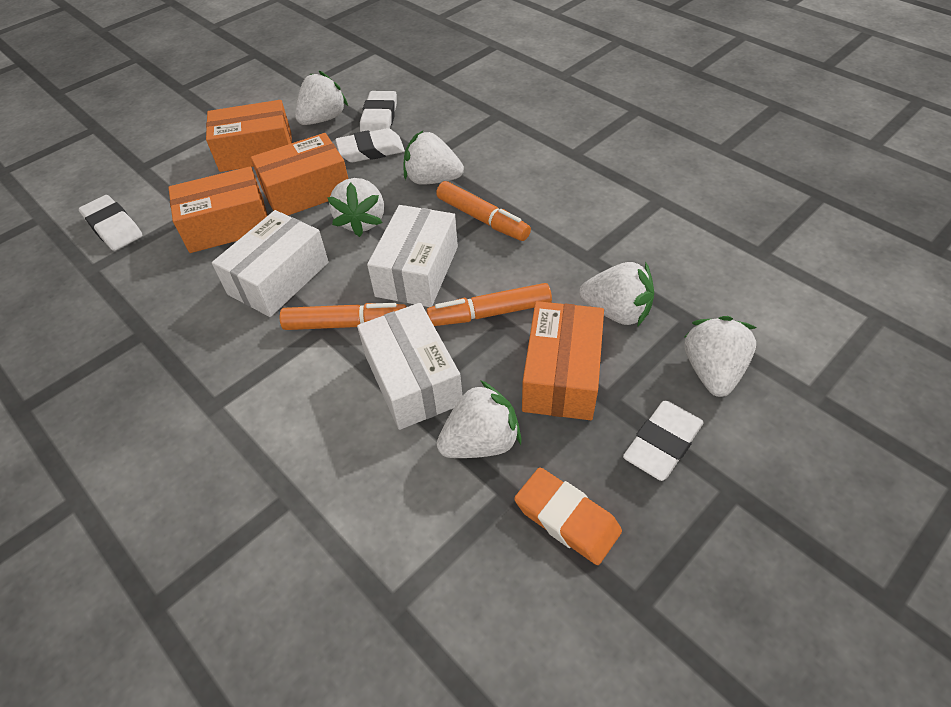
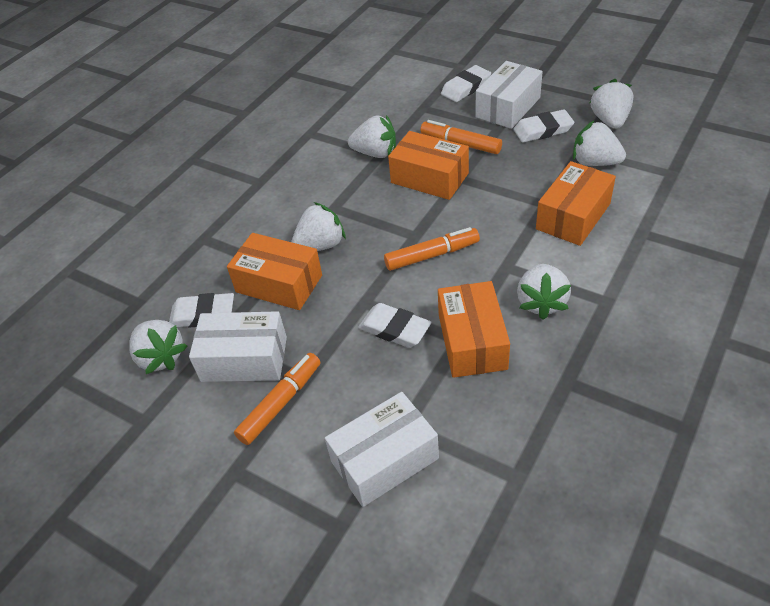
orange eraser: [514,467,622,565] = 1 -> none = 0

